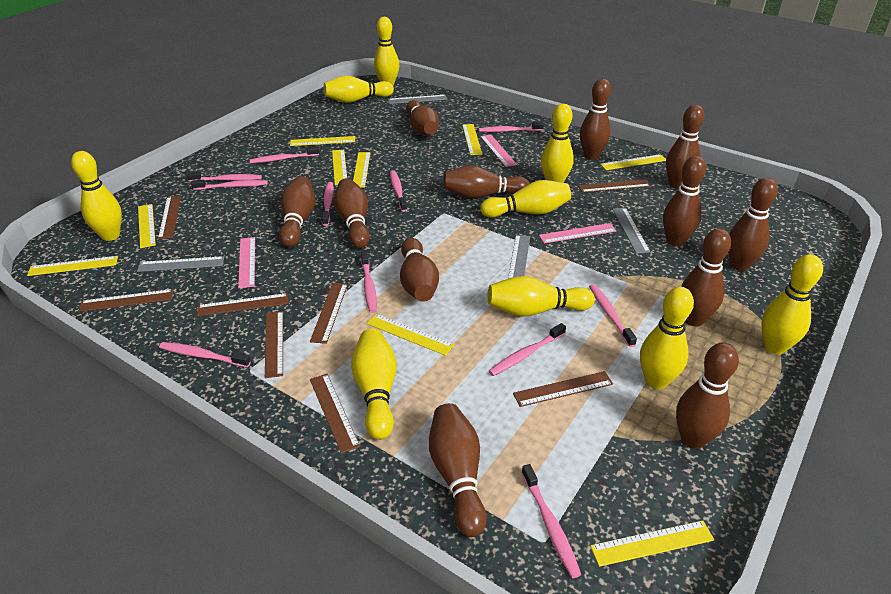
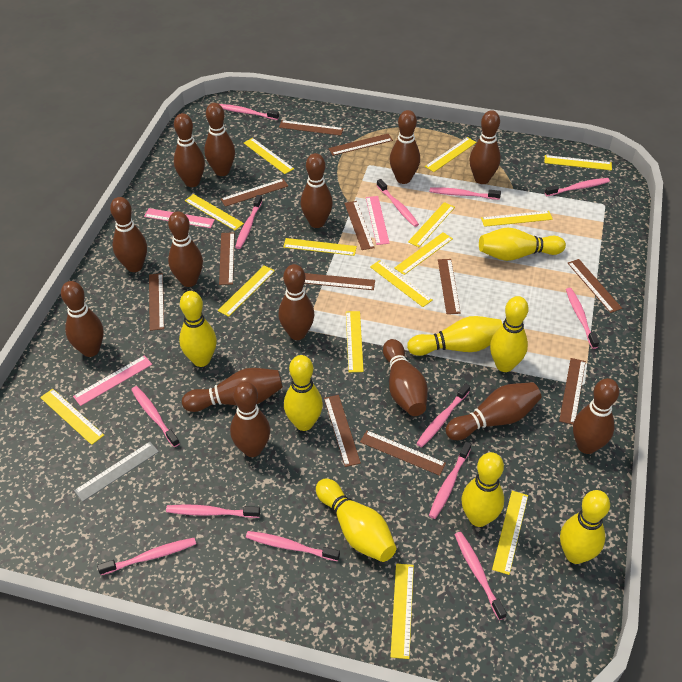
brown bowling pin: [279,176,316,247] [333,178,370,248] [400,238,439,302] [406,100,439,136] [429,403,487,537] [443,165,530,199] [580,79,611,159] [663,156,706,246] [666,105,704,189] [676,343,739,449] [681,228,731,326] [728,178,778,271] = 12 -> [61,281,104,357] [110,197,147,272] [168,211,203,287] [174,113,205,187] [182,368,283,412] [204,103,235,176] [230,382,270,457] [279,264,314,340] [301,153,333,228] [383,339,428,416] [390,110,420,184] [445,382,541,440] [470,110,501,184] [573,378,619,454] = 14
brown ruler: [79,289,173,312] [158,196,181,239] [197,293,289,316] [265,311,283,378] [310,283,348,344] [310,374,360,453] [513,371,613,407] [578,179,650,193] = 8 -> [149,273,164,331] [219,232,234,285] [221,179,288,207] [279,120,343,136] [304,273,375,290] [324,395,361,467] [328,134,393,156] [344,201,375,250] [360,430,446,476] [438,259,461,314] [559,358,586,425] [568,259,622,313] = 12
grey ruler: [137,256,224,272] [388,95,447,104] [508,235,530,279] [613,208,650,253] = 4 -> [74,442,159,502] = 1
pink toothbrush: [159,342,251,367] [187,172,262,182] [191,180,268,190] [250,146,319,163] [322,182,334,226] [361,251,377,313] [390,170,407,212] [479,122,544,132] [489,323,566,376] [522,464,581,578] [589,284,637,347] = 11 -> [97,538,196,575] [131,386,180,447] [166,505,260,518] [220,104,279,120] [235,195,262,249] [246,531,340,561] [377,179,419,227] [416,383,470,448] [429,442,471,519] [430,187,501,200] [454,532,507,620] [545,178,610,196] [566,288,599,349] = 13
yellow bowling pin: [71,151,122,241] [324,75,394,103] [351,329,397,440] [374,17,399,86] [480,180,571,218] [488,276,595,317] [541,104,574,183] [640,287,694,390] [761,254,823,355] = 9 -> [179,291,217,367] [284,355,323,431] [316,479,396,562] [407,316,502,356] [461,452,504,527] [479,227,566,261] [490,296,529,372] [560,490,610,564] = 8
yellow ruler: [27,256,118,276] [138,204,156,248] [290,136,355,146] [332,150,347,185] [353,152,370,188] [367,314,454,356] [462,124,482,155] [590,520,714,567] [600,154,666,170] = 9 -> [40,389,104,445] [185,194,244,230] [218,265,275,317] [244,138,294,174] [283,238,357,256] [346,311,364,372] [370,260,433,307] [390,563,414,659] [394,232,453,275] [408,202,455,247] [425,137,477,172] [481,211,553,227] [492,491,528,575] [544,155,612,170] = 14

